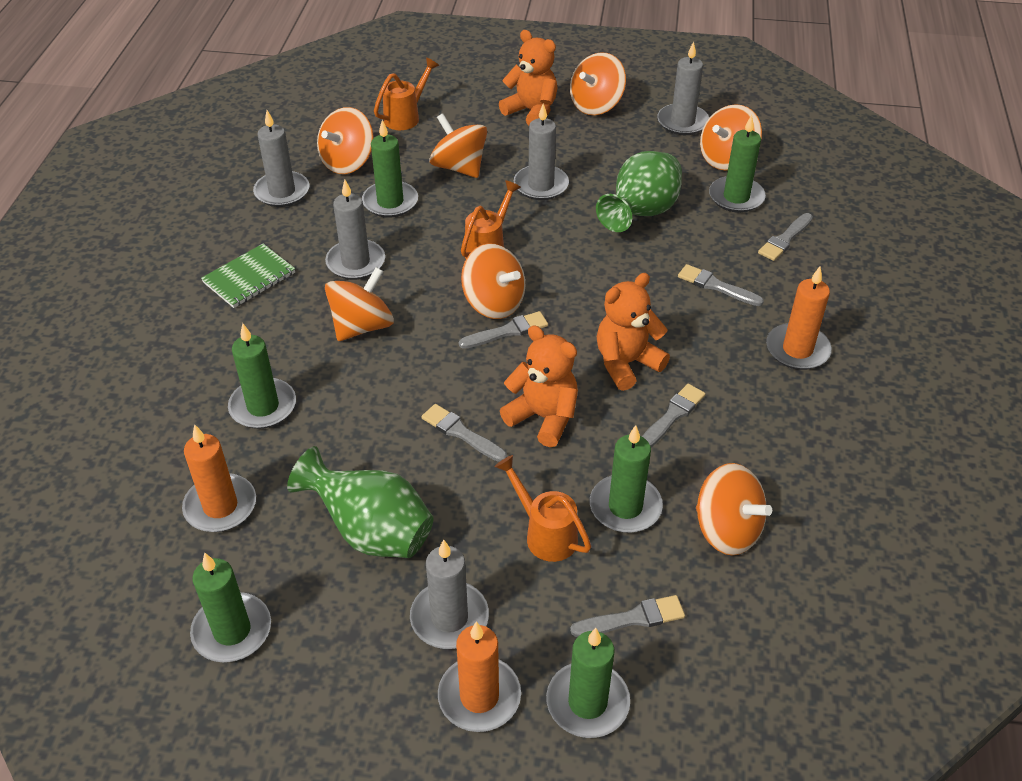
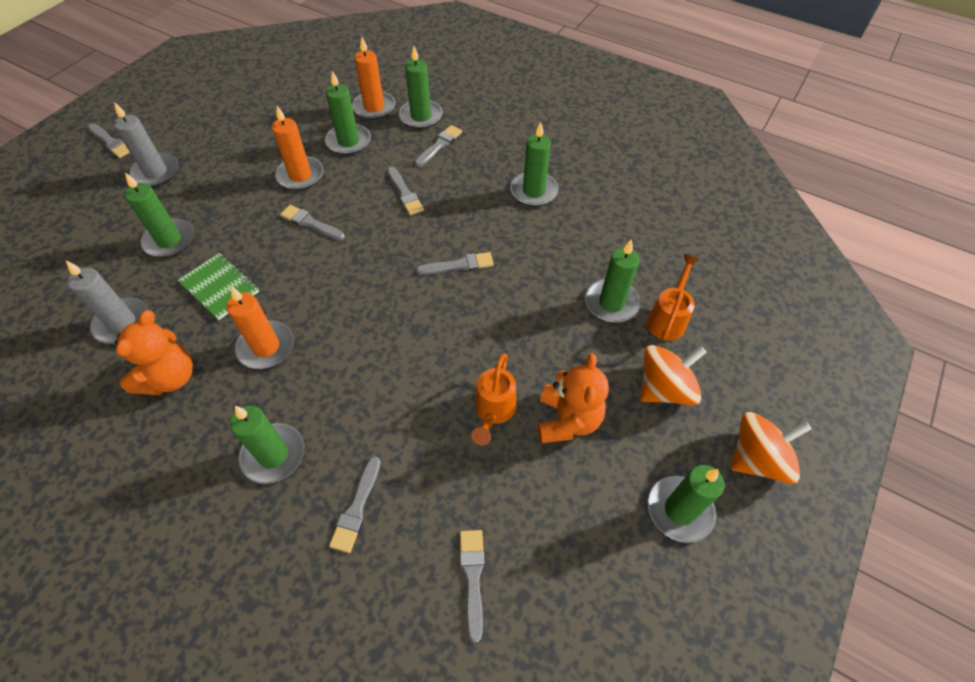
green candle: [190,553,271,662] [228,323,296,429] [362,120,418,218] [546,628,630,738] [590,425,663,533] [709,115,766,213] = 6 -> [125,172,194,258] [230,406,304,484] [325,71,371,155] [399,46,443,129] [510,122,558,206] [585,239,641,323] [648,465,724,543] = 7
green vase: [287,446,434,558] [596,151,682,232] = 2 -> none = 0
grey brush: [421,404,507,462] [459,311,548,349] [570,595,685,637] [642,384,706,447] [678,264,764,306] [758,213,813,261] = 6 -> [88,123,130,158] [280,205,345,241] [329,456,381,553] [387,167,424,215] [414,125,462,167] [416,252,494,275] [460,530,485,643] = 7
grey candle: [253,110,310,207] [325,180,385,280] [410,539,489,649] [514,104,569,200] [657,41,709,135] = 5 -> [66,261,149,344] [114,102,179,187] = 2
orange spinning top: [317,107,374,174] [325,267,394,341] [429,113,487,178] [461,243,525,319] [570,52,626,115] [696,463,772,556] [700,104,762,170] = 7 -> [640,345,707,406] [731,412,812,484] = 2
orange teddy bear: [499,30,557,125] [500,325,578,447] [597,273,670,391] = 3 -> [115,310,193,395] [538,353,609,443] = 2
orange watering can: [374,57,439,130] [461,180,521,259] [494,455,591,562] = 3 -> [471,353,517,446] [647,254,700,341] = 2

